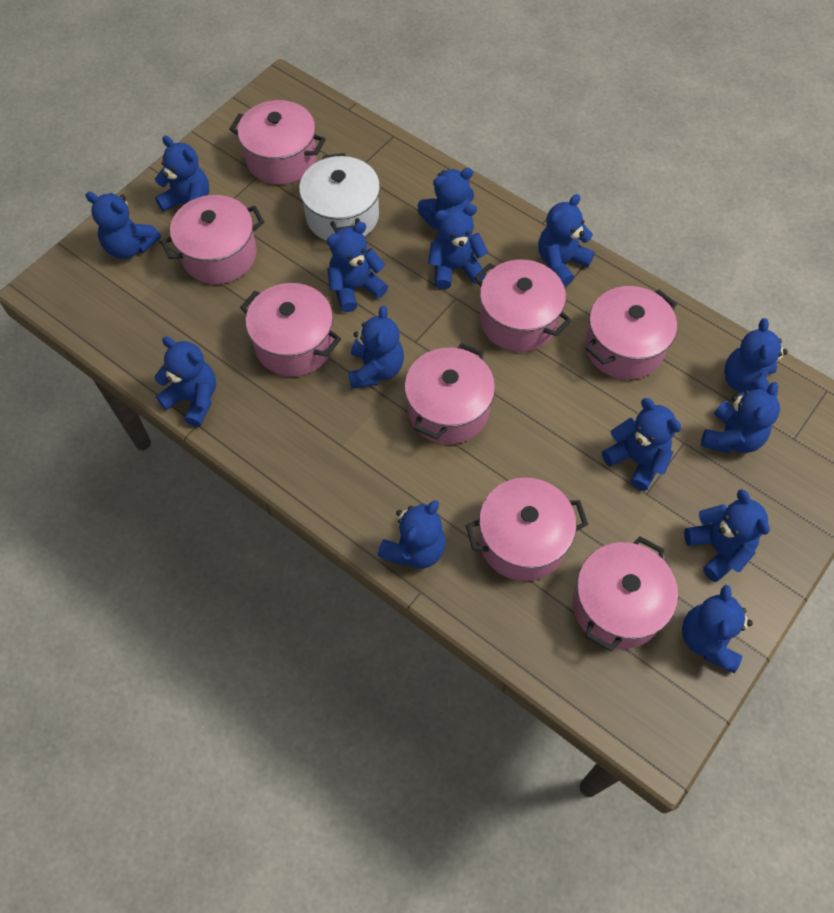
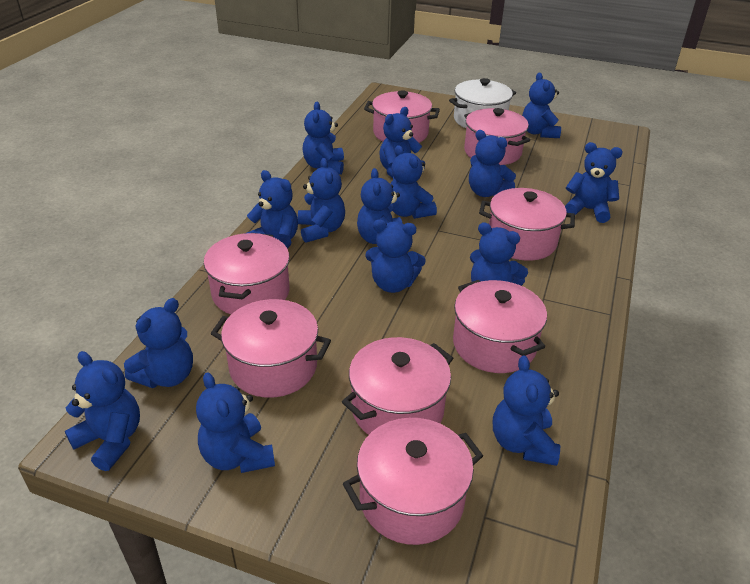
blue teddy bear: [85,192,161,259] [154,337,216,427] [155,136,209,212] [327,222,388,312] [349,305,404,389] [378,500,446,569] [417,168,474,230] [428,204,488,290] [538,194,595,287] [602,398,682,491] [682,585,753,673] [684,489,770,582] [701,382,780,453] [724,318,788,397] = 14 -> [65,351,140,471] [124,298,193,388] [196,372,275,473] [247,170,298,249] [298,158,345,243] [302,102,344,175] [357,168,402,244] [365,220,426,293] [379,107,425,178] [391,145,437,219] [469,130,516,197] [470,222,528,286] [493,356,560,466] [522,72,561,138] [565,142,623,223] = 15

